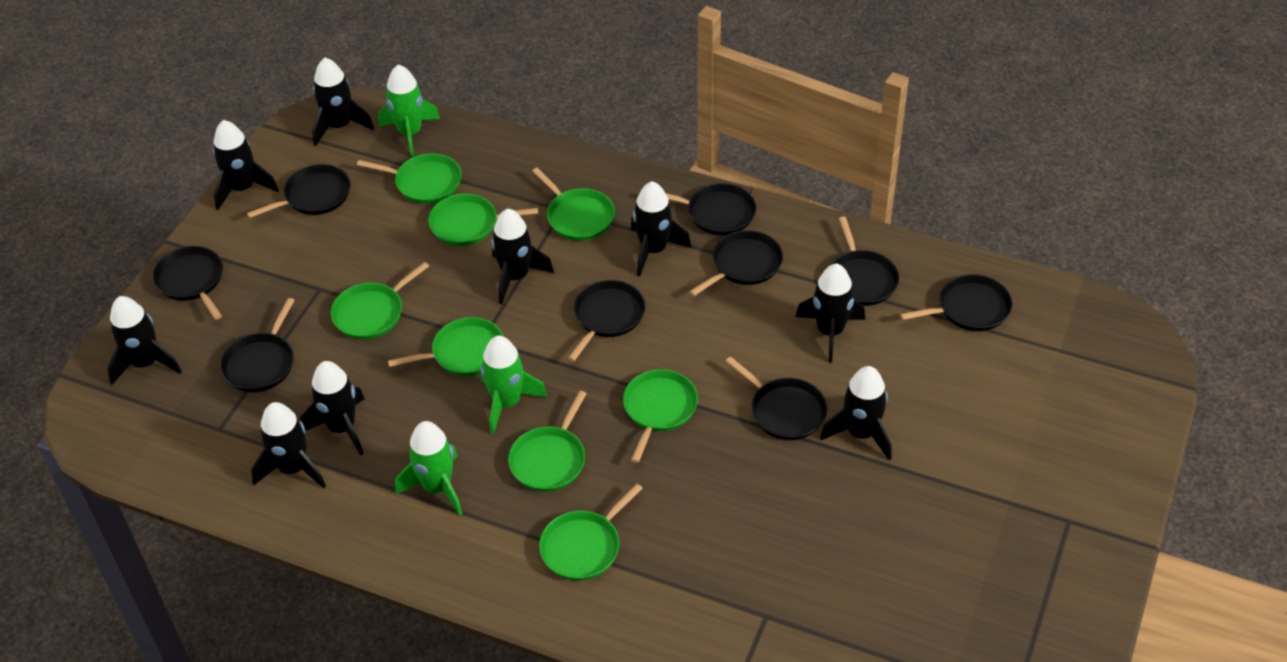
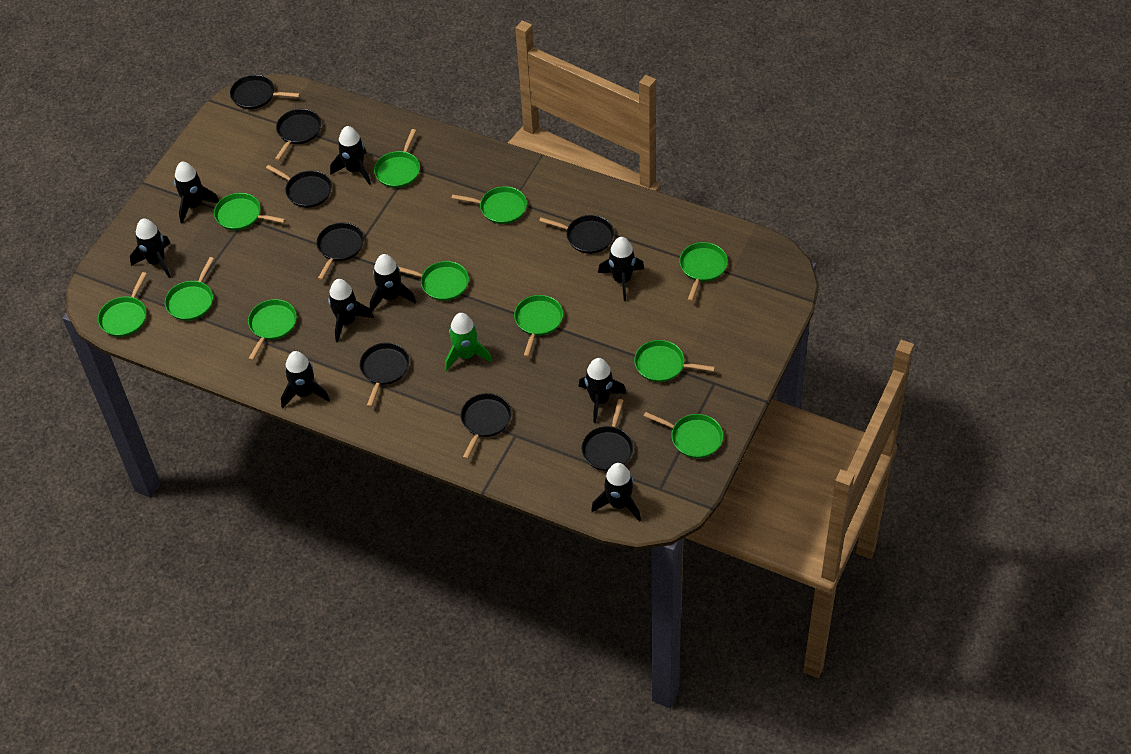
black pan: [153,246,223,320] [220,298,295,392] [247,164,351,218] [568,280,645,362] [666,183,756,235] [689,230,783,296] [726,357,827,440] [831,217,899,306] [900,274,1012,331] = 9 -> [230,75,300,109] [266,165,332,208] [275,109,321,161] [316,223,364,280] [360,343,409,407] [461,393,512,459] [539,215,614,254] [582,399,633,471] = 8
green pan: [331,262,429,339] [357,153,462,204] [388,317,504,376] [428,194,538,246] [508,391,587,492] [532,168,615,241] [539,484,643,581] [623,369,698,463] = 8 -> [98,272,147,337] [165,257,214,321] [214,193,285,230] [248,299,297,361] [374,129,420,188] [399,261,469,301] [452,186,527,224] [514,295,563,357] [634,340,715,382] [644,412,723,458] [679,242,728,302] = 11
green rocket: [378,64,440,158] [395,421,462,516] [481,336,547,434] = 3 -> [445,313,492,371] = 1

